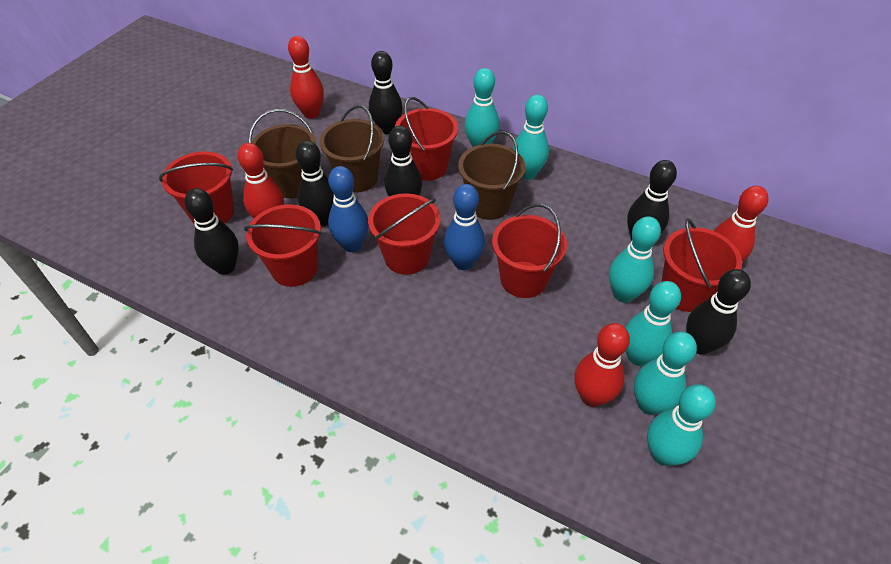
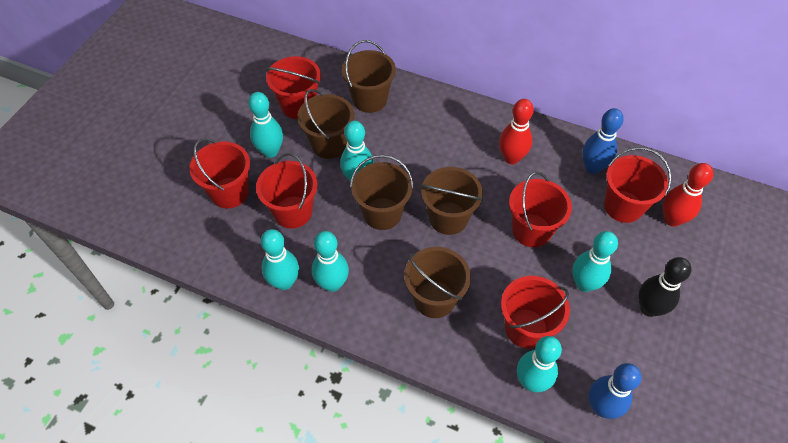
black bowling pin: [184,188,239,275] [296,141,334,227] [369,51,403,134] [385,126,422,196] [627,160,677,240] [686,269,751,355] = 6 -> [638,257,691,317] = 1
brown bucket: [248,109,316,198] [319,105,384,193] [458,131,526,220] = 3 -> [297,89,354,159] [342,40,396,113] [350,155,414,230] [404,247,471,318] [421,167,483,235] = 5
red bowling pin: [238,143,284,218] [288,36,324,119] [575,323,630,407] [714,186,769,262] = 4 -> [499,99,534,164] [663,163,714,227] = 2

